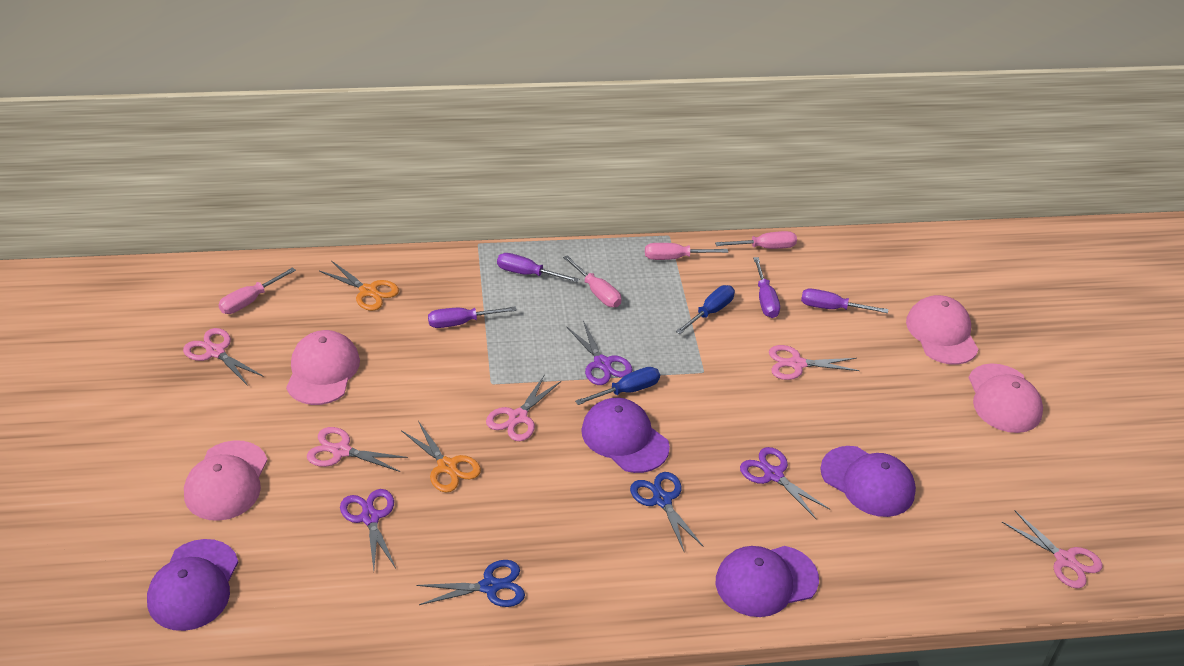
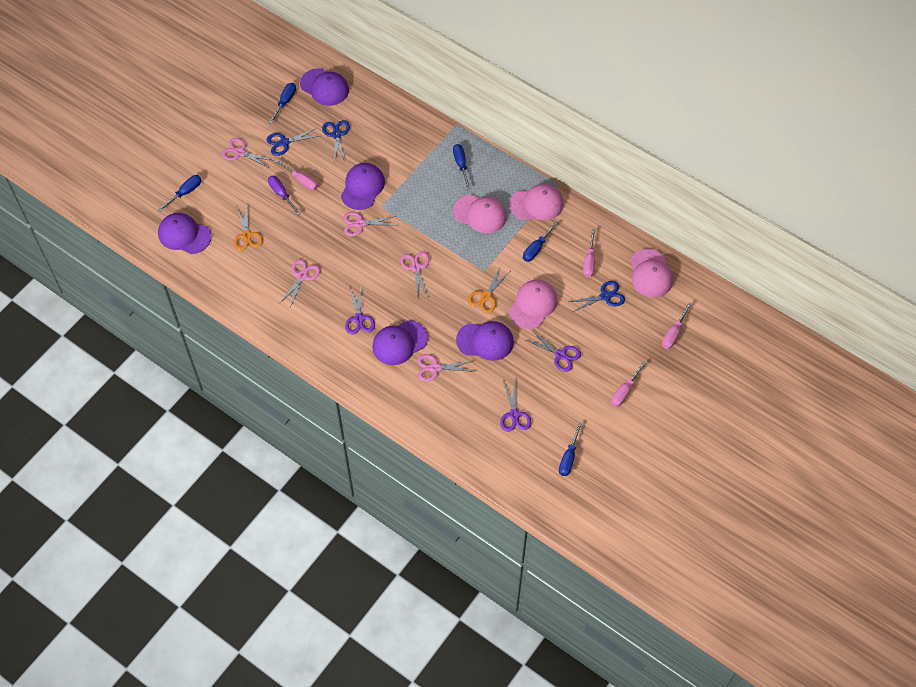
blue scissors: [416,560,525,607] [630,472,703,551] = 2 -> [267,128,319,156] [322,120,350,163] [569,281,625,312] = 3
blue screwdriver: [575,367,660,405] [676,285,735,334] = 2 -> [158,175,202,211] [269,83,296,124] [453,144,471,189] [523,221,558,262] [559,422,582,476] = 5
purple cap: [147,539,238,631] [581,398,670,473] [716,546,819,617] [820,446,916,517] = 4 -> [158,213,212,254] [300,68,349,106] [341,163,385,210] [372,320,428,365] [456,321,514,361] = 5
purple screwdriver: [428,306,517,328] [497,253,579,283] [753,257,780,318] [801,289,888,313] = 4 -> [268,176,301,215] = 1

